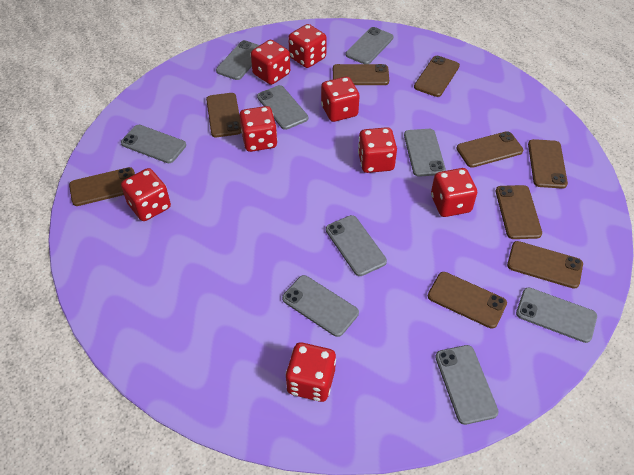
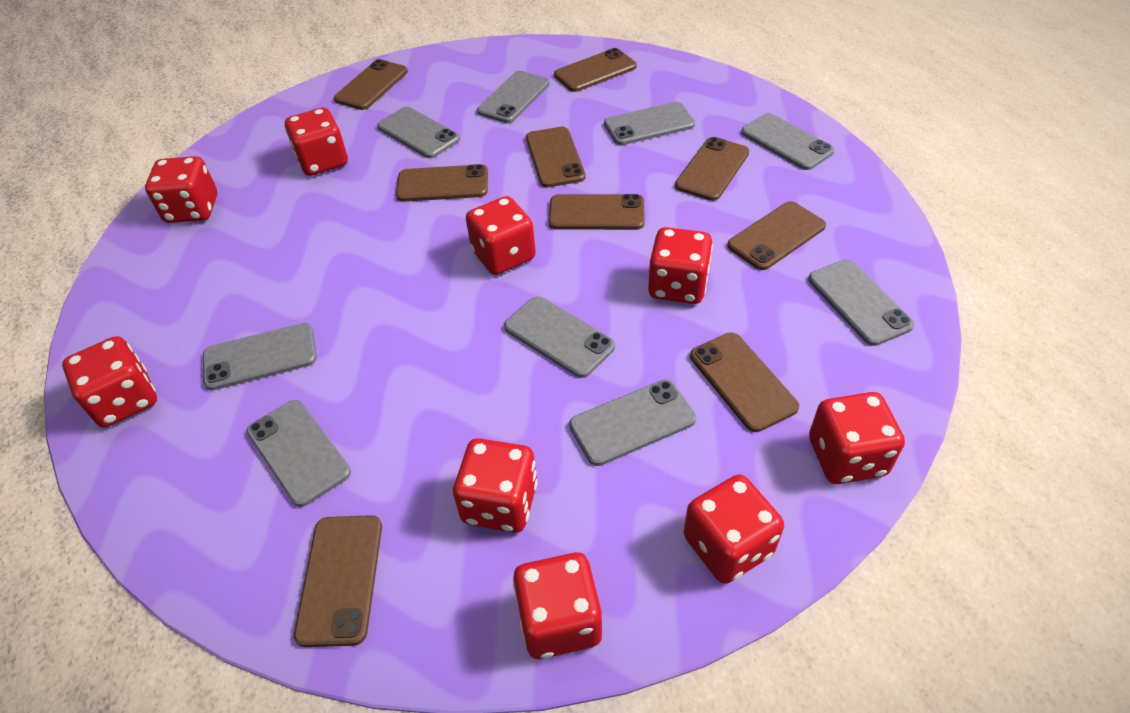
red dice: [121,168,171,221] [239,106,277,152] [251,40,290,85] [285,342,336,402] [288,24,327,68] [321,76,360,122] [358,127,397,173] [431,168,477,217] = 8 -> [62,336,157,427] [145,156,217,223] [285,108,348,176] [453,438,538,533] [466,196,536,275] [513,552,602,659] [648,227,713,304] [684,474,784,584] [809,392,905,484] = 9

